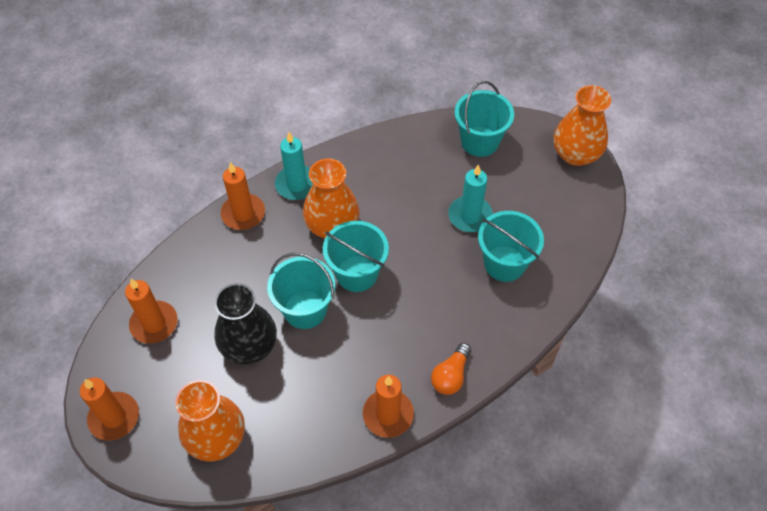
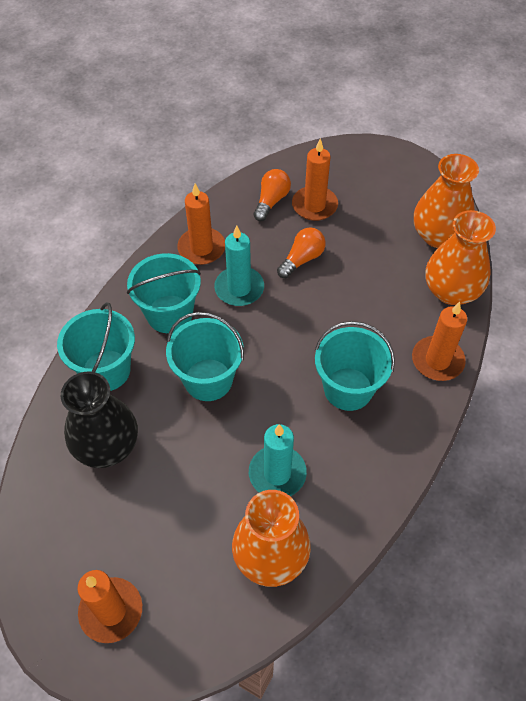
orange light bulb: [431,343,471,395] = 1 -> [253,169,291,221] [277,227,326,278] = 2

